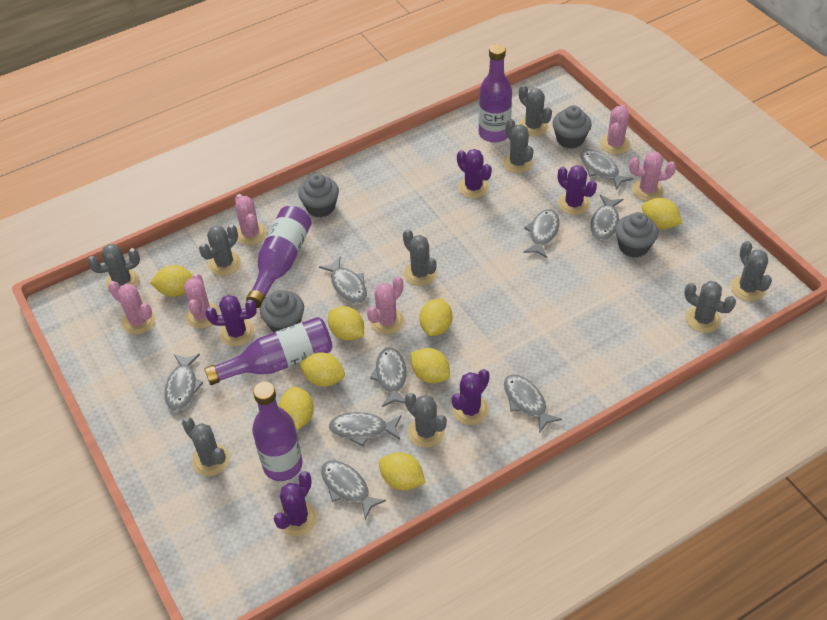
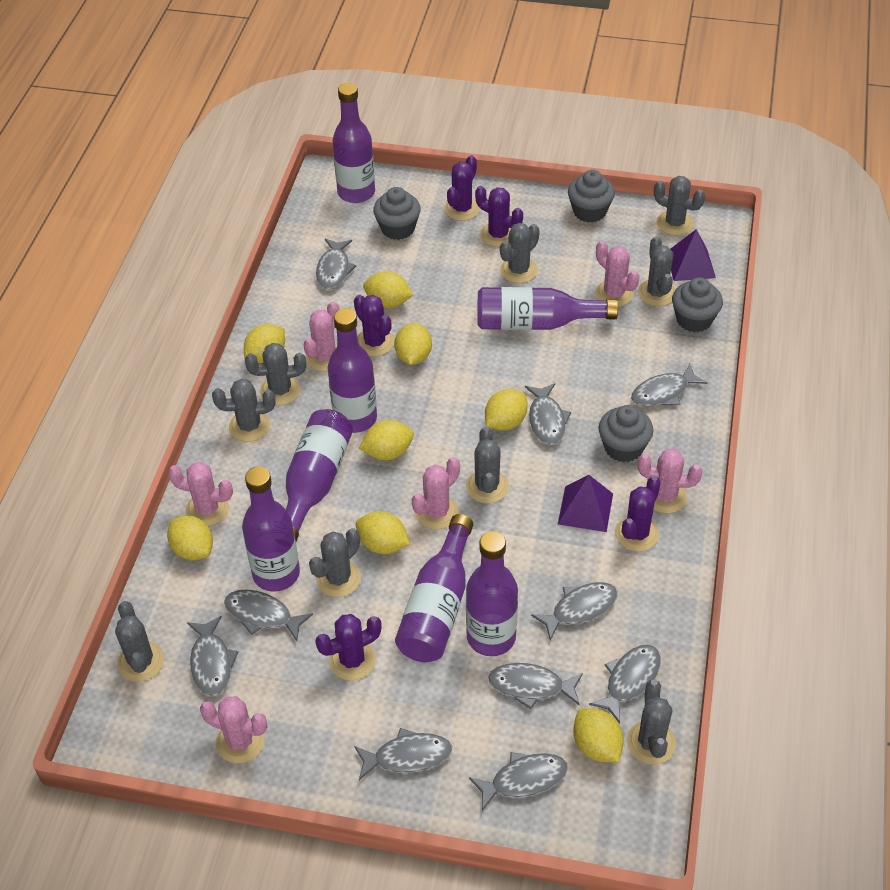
grey fish: [165,354,203,411] [319,257,367,304] [321,461,386,520] [329,412,402,446] [370,347,406,407] [504,374,562,433] [523,209,560,258] [580,150,633,190] [590,195,623,241] = 9 -> [187,616,238,696] [224,589,313,641] [316,238,356,290] [354,728,452,780] [469,752,568,811] [488,663,583,709] [525,383,571,445] [531,582,618,641] [589,645,661,724] [631,364,708,407] = 10
purple bottle: [204,317,333,385] [246,206,312,308] [252,382,303,481] [479,44,512,143] = 4 -> [242,467,300,592] [286,409,353,541] [327,308,377,433] [333,83,375,203] [395,514,473,662] [466,531,518,656] [477,287,618,330] = 7
purple pyramid: none = 0 -> [558,475,613,532] [671,229,716,281] = 2

